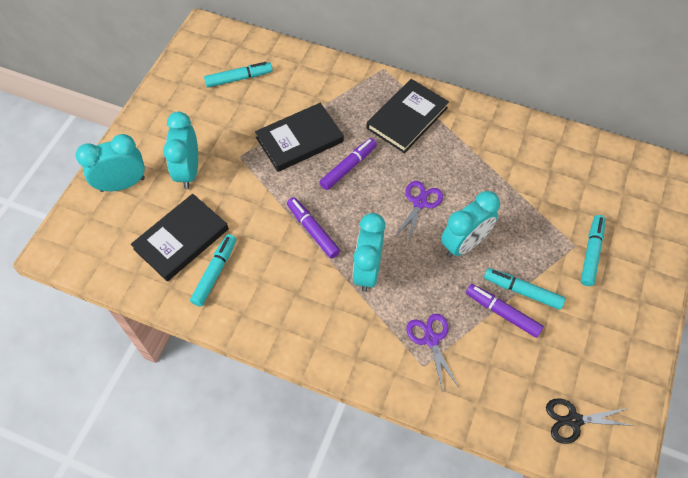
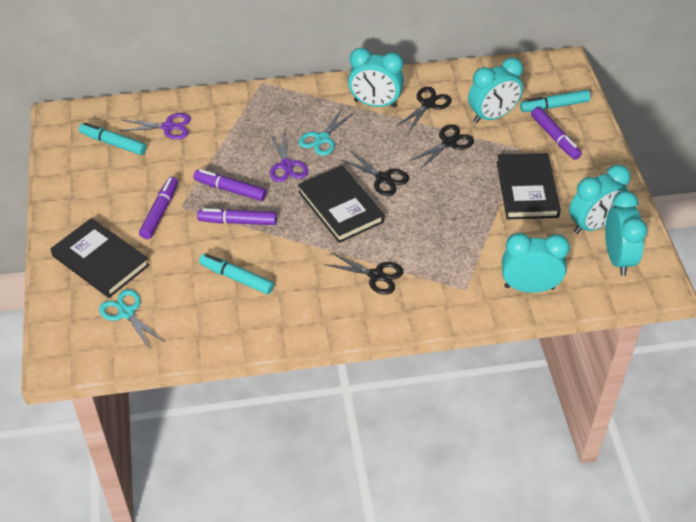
black scissors: [546,398,635,444] = 1 -> [324,252,403,295] [340,151,409,196] [397,87,452,133] [410,125,474,169] = 4
purple marker: [287,197,340,259] [320,138,377,190] [466,284,544,338] = 3 -> [139,177,178,239] [193,169,266,201] [197,208,276,225] [531,107,582,160] = 4
turquoise clock: [76,134,145,192] [163,112,198,189] [352,213,386,292] [441,191,500,258] = 4 -> [348,48,404,108] [468,58,523,123] [502,233,570,293] [569,165,631,234] [605,191,647,276] = 5
turquoise marker: [190,234,236,307] [204,62,273,87] [484,268,565,310] [581,215,605,286] = 4 -> [79,122,146,155] [199,253,274,295] [520,90,590,112] = 3
turquoise scissors: none = 0 -> [99,289,165,350] [298,108,354,156] = 2

